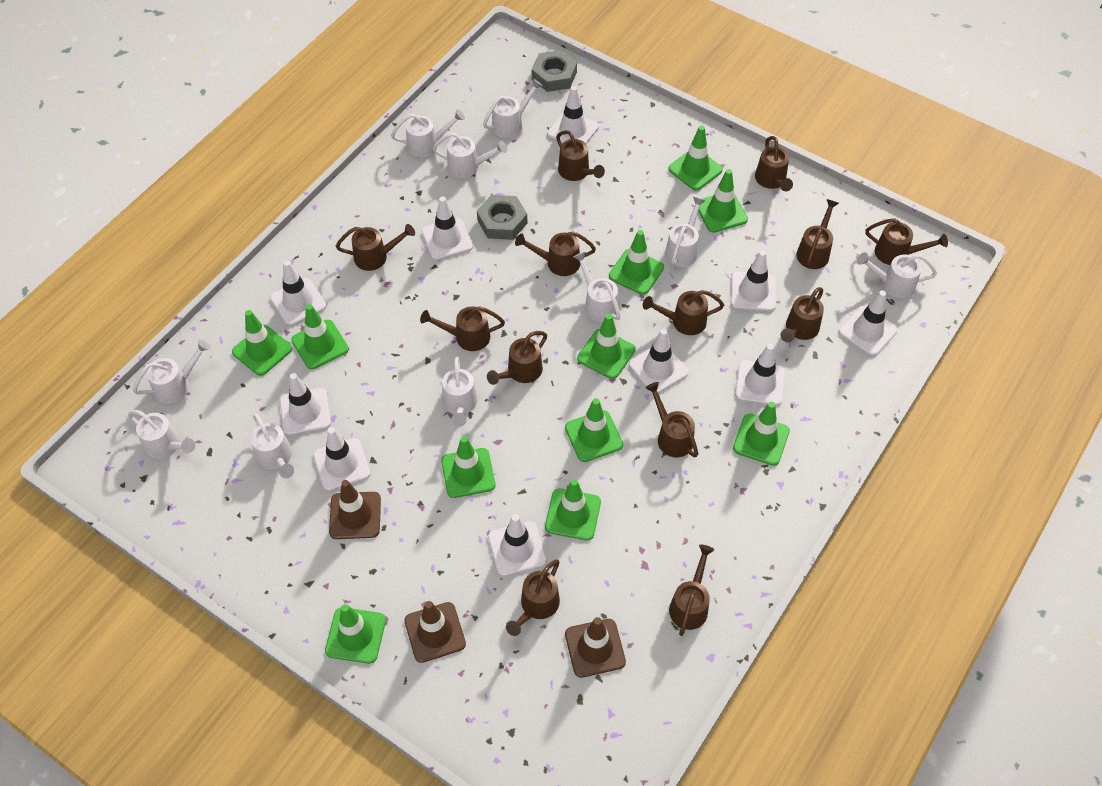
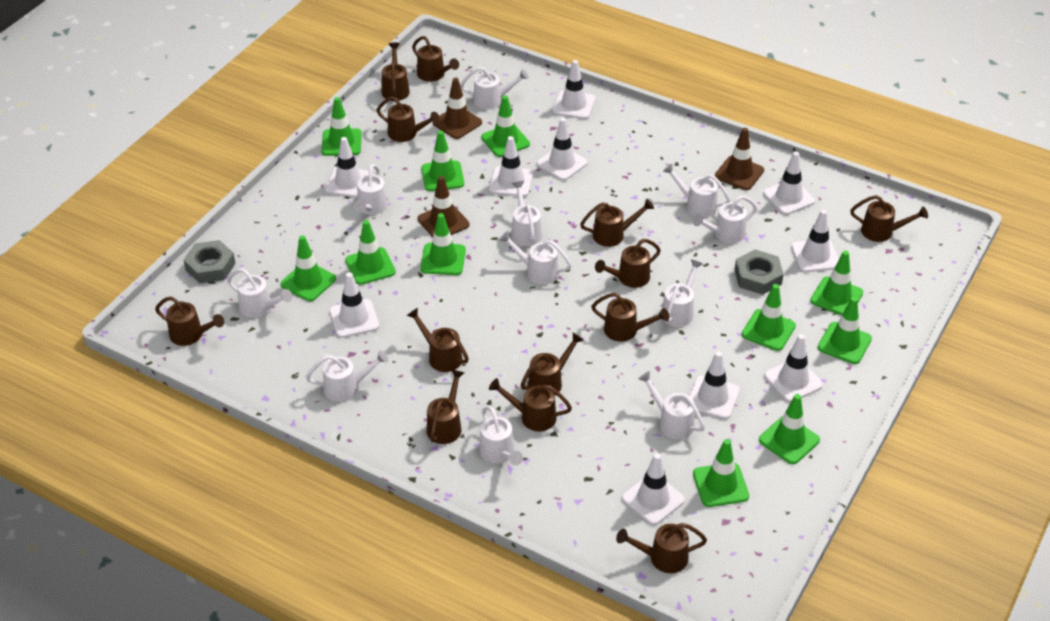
white watering can: [128,410,195,459] [133,340,211,403] [251,414,294,478] [391,109,465,157] [432,132,507,178] [442,357,478,427] [483,79,543,138] [573,252,621,322] [665,197,705,267] [857,252,937,299] = 10 -> [227,269,292,318] [306,351,388,402] [354,164,388,215] [460,67,529,110] [479,406,523,466] [499,231,572,285] [511,181,542,246] [638,371,705,439] [662,259,703,327] [663,164,730,217] [693,196,757,243] = 11

